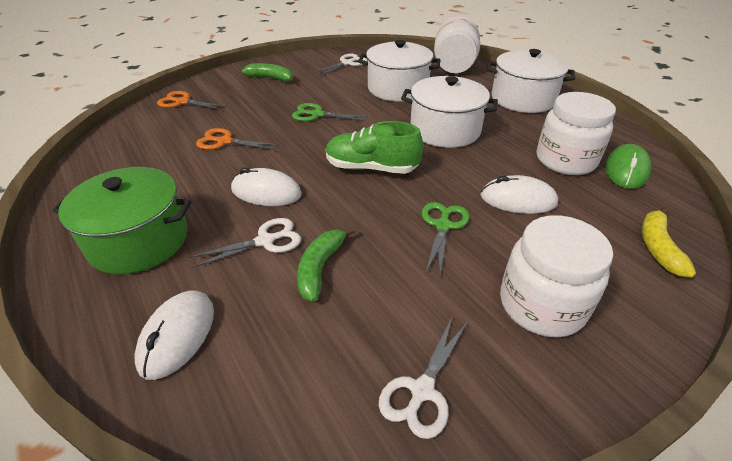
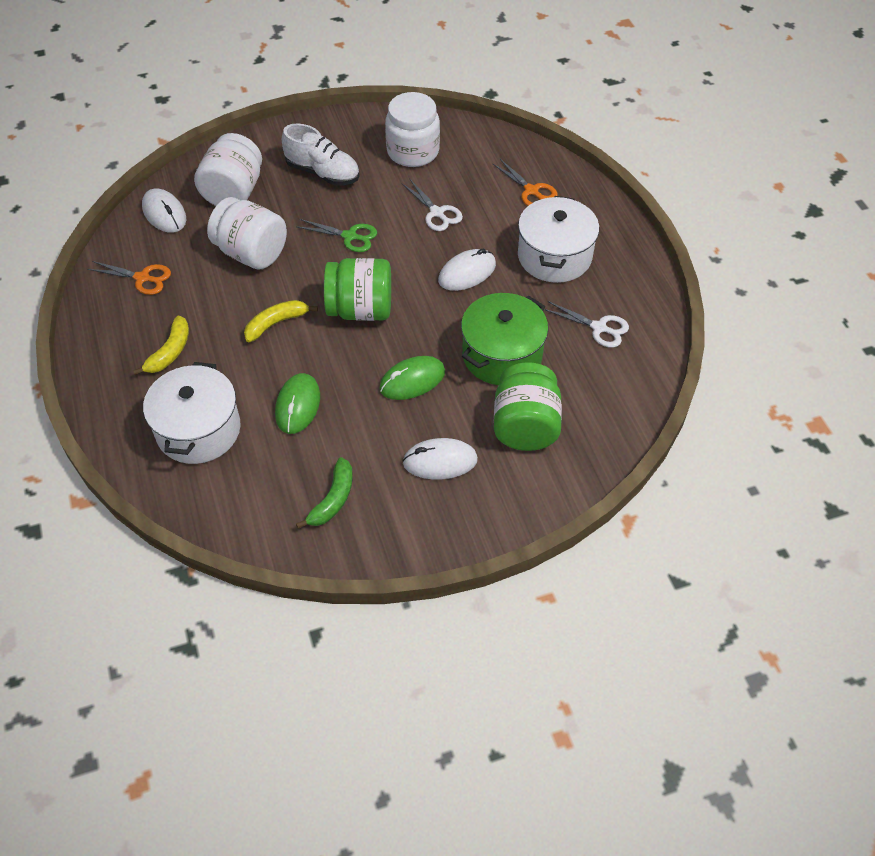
green banana: [242,63,296,83] [297,226,355,302] = 2 -> [296,457,353,529] = 1
green jar: none = 0 -> [324,258,391,321] [494,362,562,451] = 2
green mouse: [605,144,651,189] = 1 -> [275,373,320,434] [379,356,445,400] = 2
green scissors: [292,103,368,121] [422,202,469,274] = 2 -> [297,219,377,252] = 1
green shoe: [326,121,423,174] = 1 -> none = 0
white pot: [358,40,440,102] [401,76,498,148] [487,49,575,113] = 3 -> [143,362,241,464] [518,196,599,283] = 2
white scissors: [189,218,301,268] [313,54,367,77] [378,318,467,439] = 3 -> [402,179,463,231] [544,301,629,348] = 2
white shoe: none = 0 -> [282,123,360,186] = 1
yellow banana: [642,207,696,278] = 1 -> [133,316,189,375] [244,300,318,342] = 2

